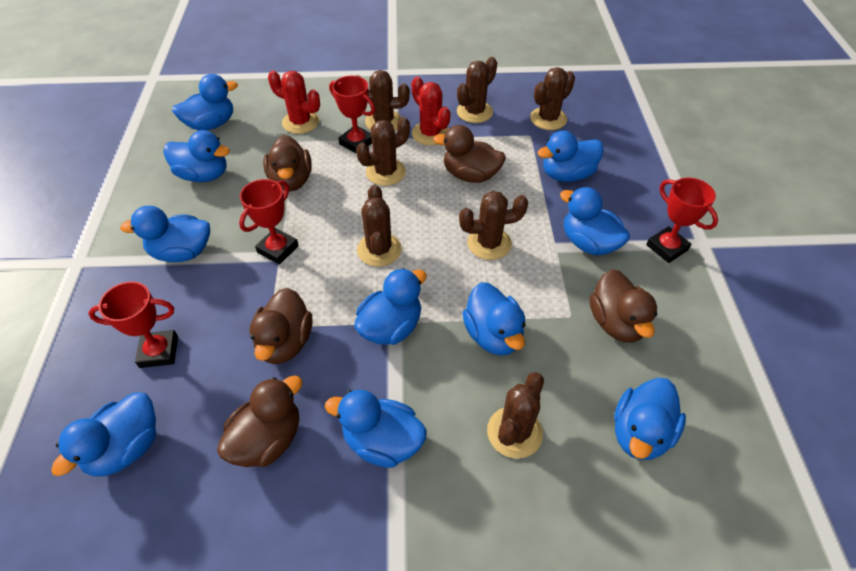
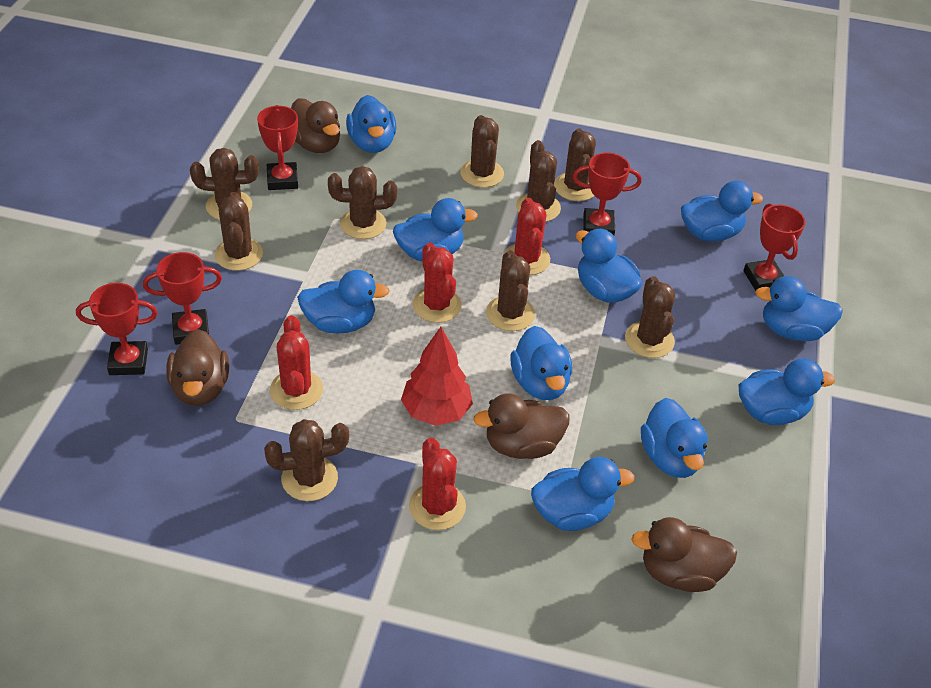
brown cactus: [356,70,410,131] [356,117,410,186] [357,185,402,267] [457,57,497,123] [459,191,528,260] [487,372,544,459] [530,67,575,130] = 7 -> [190,148,259,220] [214,192,263,271] [264,419,349,501] [328,166,397,239] [460,115,504,188] [486,250,535,331] [516,140,561,222] [554,129,596,201] [625,276,675,358] = 9
brown duck: [217,375,303,467] [249,288,312,364] [263,135,312,191] [433,125,506,183] [590,269,657,343] = 5 -> [166,329,229,406] [291,98,340,153] [473,393,570,459] [631,517,737,592] = 4
red cactus: [268,70,320,134] [412,76,450,146] = 2 -> [270,315,323,410] [409,438,466,530] [412,243,462,323] [504,198,550,275] = 4
red tree: none = 0 -> [401,327,473,426] = 1
red trophy: [88,281,178,368] [239,179,299,265] [329,76,375,154] [646,178,718,263] = 4 -> [76,283,158,375] [143,252,222,345] [257,105,298,190] [573,153,642,235] [743,203,805,291] = 5

